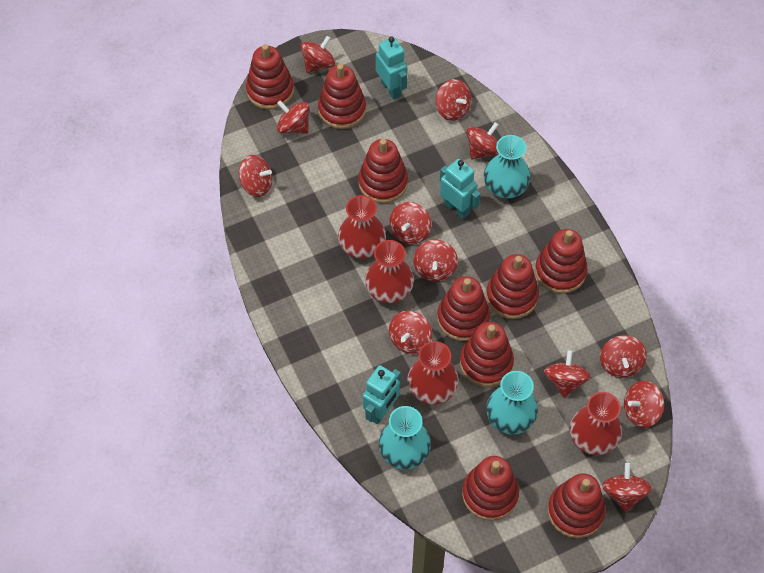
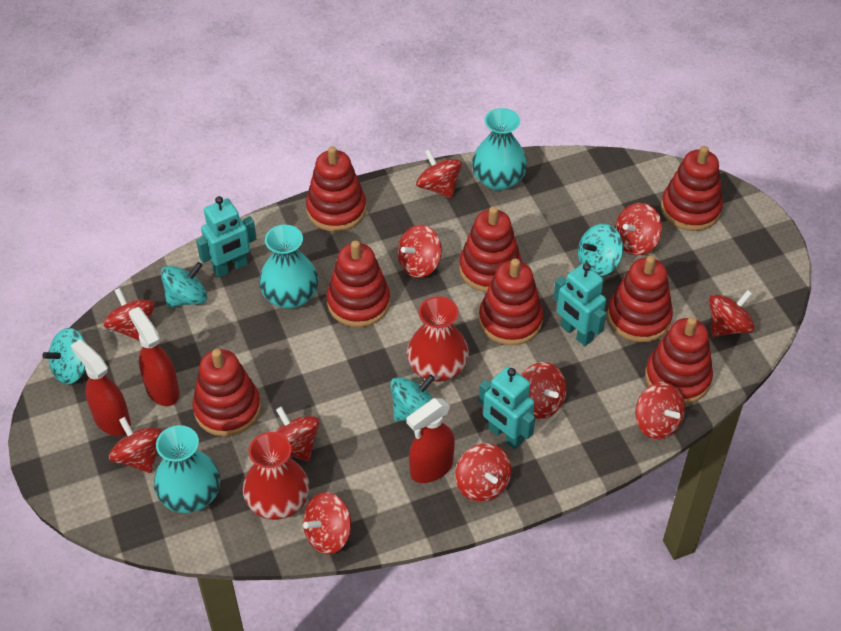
red spinning top: [239,155,273,197] [277,100,309,134] [300,36,336,73] [389,311,432,354] [390,202,431,244] [413,240,458,282] [435,79,472,121] [467,122,499,159] [544,350,591,398] [600,335,647,378] [602,463,652,512] [624,381,664,428] = 12 -> [103,288,155,341] [109,417,163,473] [275,407,320,461] [303,492,351,554] [397,225,442,278] [416,149,462,198] [455,443,511,502] [521,362,566,419] [615,203,662,255] [635,382,685,440] [709,290,755,337] = 11
red spray bottle: none = 0 -> [71,339,131,436] [129,307,180,406] [406,398,455,483] = 3
red stacking toy: [246,44,294,109] [318,64,366,129] [358,139,408,203] [437,276,490,341] [460,322,514,387] [462,456,519,521] [486,254,539,319] [535,229,587,294] [547,473,606,538] = 9 -> [192,349,261,437] [306,146,366,232] [327,241,390,327] [459,206,522,292] [479,259,543,345] [608,256,673,343] [645,317,713,404] [661,146,723,231] = 8
red vase: [338,195,386,259] [365,240,414,303] [407,341,459,405] [570,392,622,455] = 4 -> [243,432,309,520] [407,296,469,382] = 2
turquoise spinning top: none = 0 -> [42,328,86,384] [161,262,207,307] [391,374,435,421] [578,224,623,276] = 4

